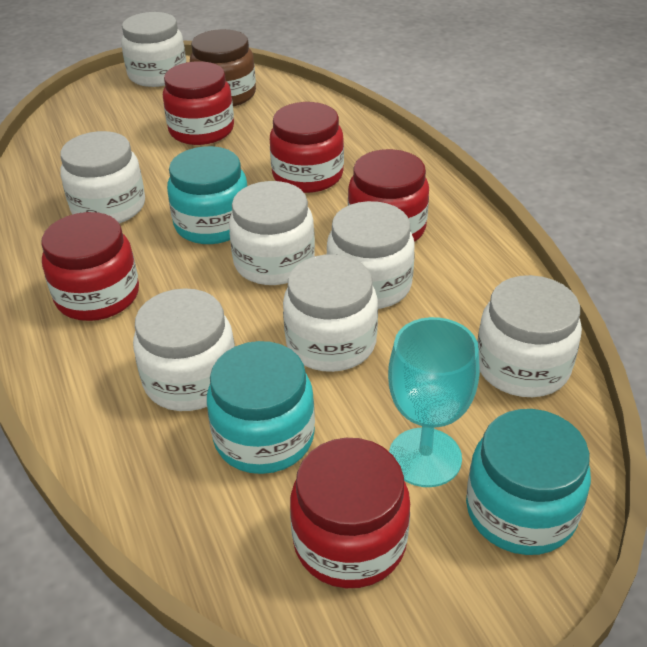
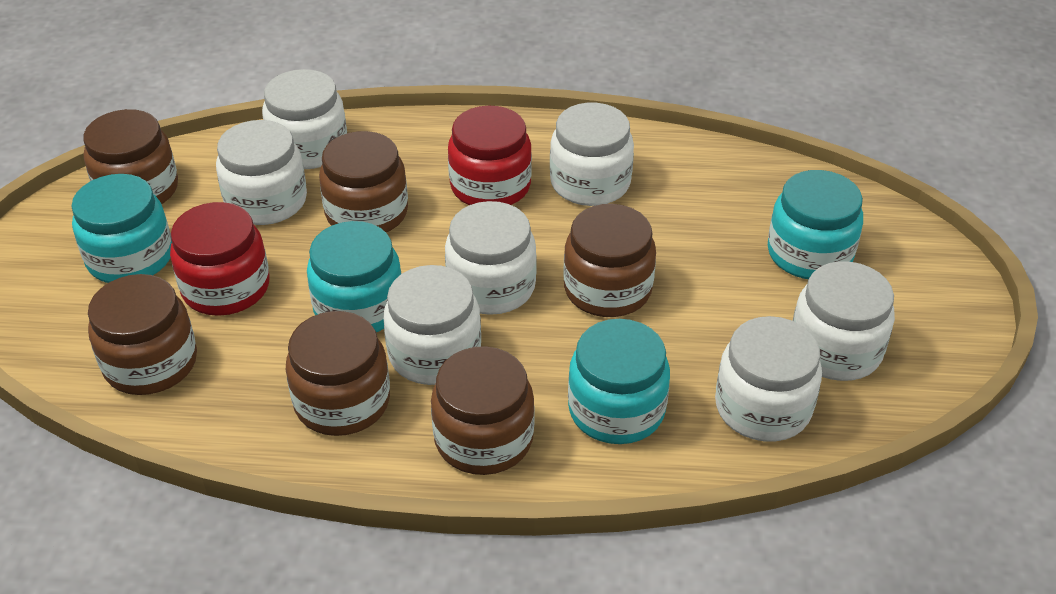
brown jar: [190,29,256,106] = 1 -> [83,109,178,204] [88,274,197,395] [286,311,390,436] [319,131,408,232] [431,346,535,475] [563,204,656,317] = 6
red jar: [42,212,139,321] [163,61,234,145] [270,102,344,193] [290,438,410,588] [348,149,429,242] = 5 -> [170,202,269,316] [448,106,532,205] = 2
turquoise goblet: [388,317,480,487] = 1 -> none = 0
turquoise jar: [167,146,247,244] [207,341,315,474] [466,409,591,555] = 3 -> [71,174,172,283] [307,221,402,332] [568,319,670,444] [768,170,863,279] = 4

